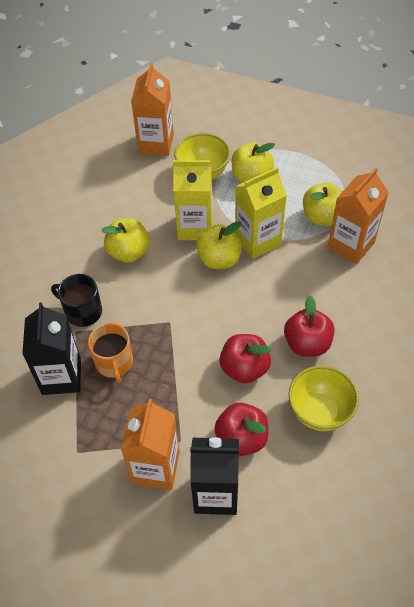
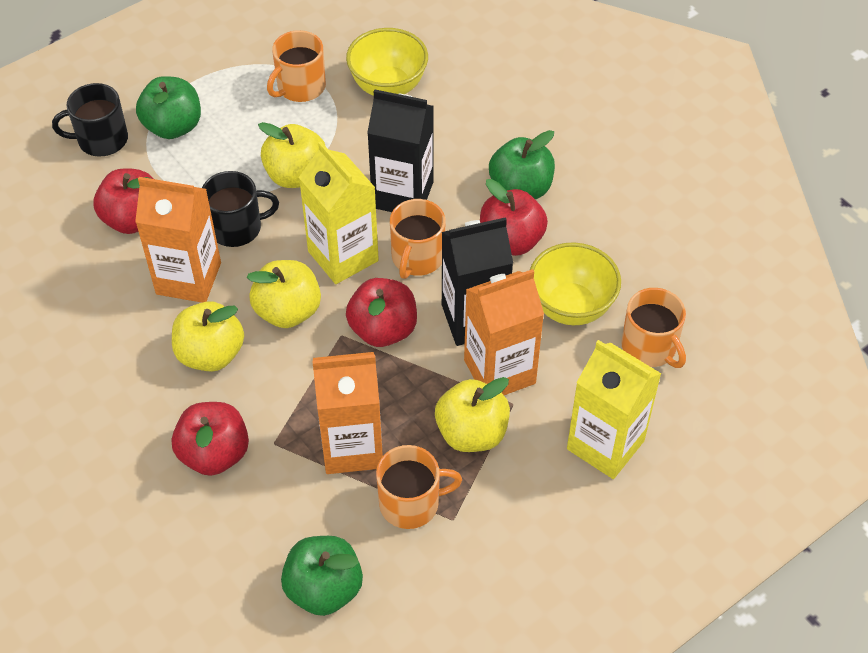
black mug: [51,274,102,327] = 1 -> [52,83,128,157] [202,171,279,247] = 2
green apple: none = 0 -> [136,76,201,139] [281,536,363,616] [489,130,555,199] = 3
orange mug: [88,323,133,383] = 1 -> [267,30,326,102] [376,445,462,529] [390,199,445,279] [621,288,686,368] = 4
red apple: [215,402,268,456] [219,334,271,384] [284,295,334,357] = 3 -> [94,169,154,234] [172,402,249,476] [346,278,417,347] [480,179,548,256] = 4

